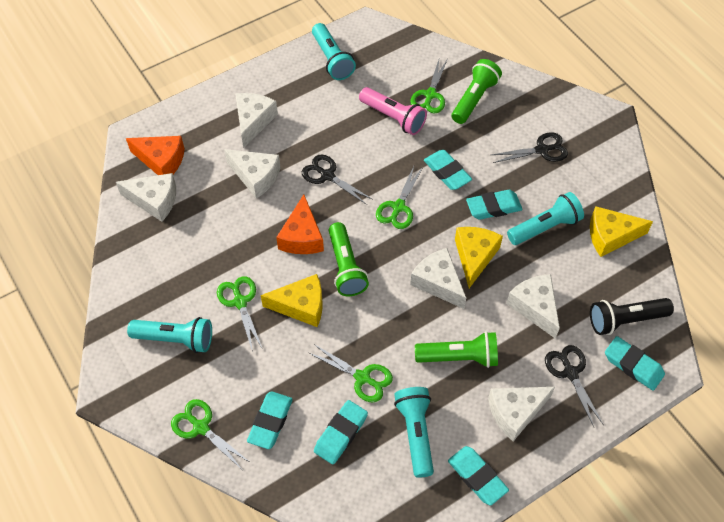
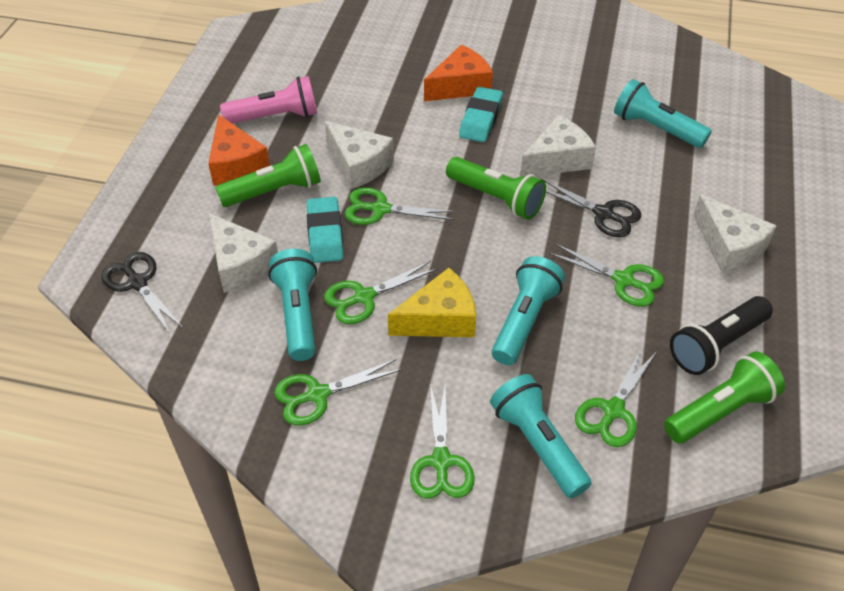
black scissors: [302,154,373,205] [492,132,568,163] [545,345,604,427] = 3 -> [102,252,183,334] [541,179,641,237] = 2
green scissors: [171,399,248,468] [217,276,262,352] [309,344,393,403] [376,166,423,229] [410,58,448,113] = 5 -> [275,359,402,425] [324,261,438,324] [345,187,456,225] [410,384,475,499] [549,244,664,307] [575,346,657,447] = 6
turquoise eraser: [247,391,293,449] [314,400,368,465] [424,150,472,190] [448,446,509,505] [466,190,522,220] [605,336,665,391] = 6 -> [307,197,344,263] [459,87,503,142] = 2
white cheese: [116,173,176,222] [224,149,281,199] [235,93,278,148] [410,248,466,309] [488,387,555,441] [506,274,560,339] = 6 -> [209,213,278,293] [325,121,394,189] [520,115,596,177] [693,194,777,273] = 4
yellow cheese: [261,274,322,327] [455,227,503,288] [590,206,653,257] = 3 -> [388,268,476,337] = 1

